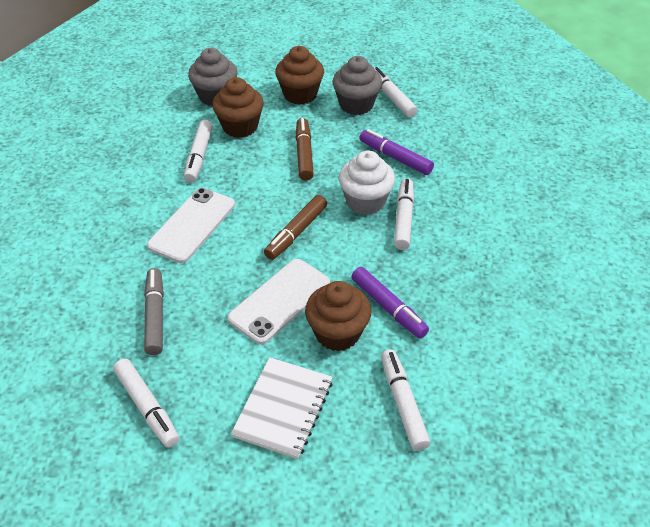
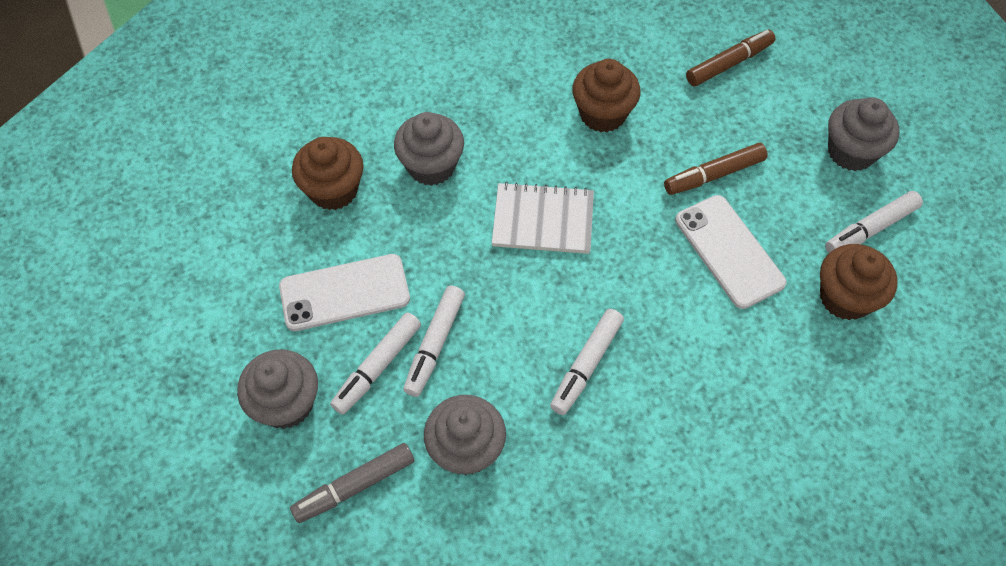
grey cupcake: [188,48,238,106] [333,56,382,115] = 2 -> [237,349,318,429] [394,112,464,186] [424,395,506,475] [828,97,899,171] = 4
purple marker: [351,267,429,338] [359,129,434,175] = 2 -> none = 0
white cupcake: [339,150,395,215] = 1 -> none = 0
white marker: [113,359,180,448] [184,120,213,182] [374,67,418,118] [381,350,431,451] [394,178,414,250] = 5 -> [330,312,421,415] [403,286,465,397] [550,309,624,415] [825,191,923,253] = 4

